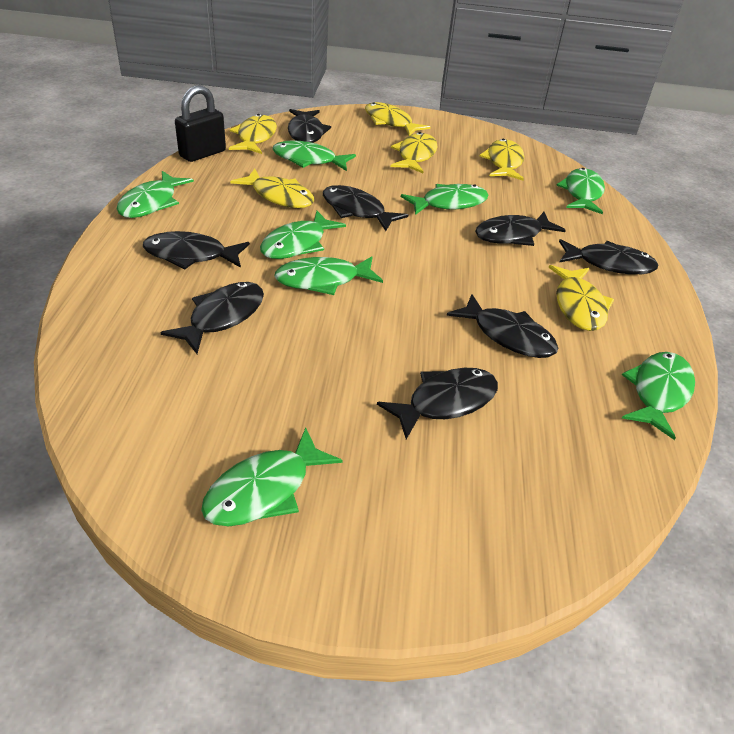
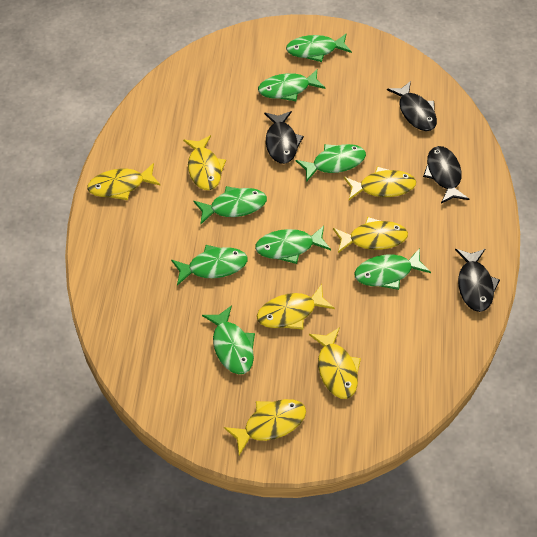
black fish: [143,231,250,269] [161,282,264,354] [288,109,331,143] [323,185,408,231] [377,368,498,439] [447,294,558,358] [475,212,566,246] [559,239,658,274] = 8 -> [264,111,304,164] [387,81,437,131] [423,146,469,203] [455,249,500,312] = 4
black padlock: [175,85,226,162] = 1 -> none = 0
yellow fish: [229,114,277,154] [230,169,314,208] [365,102,430,136] [391,132,438,173] [480,139,524,180] [549,265,614,331] = 6 -> [87,163,161,200] [183,135,226,190] [224,399,306,455] [257,284,335,329] [309,327,361,399] [333,217,408,253] [344,167,416,200] = 7

